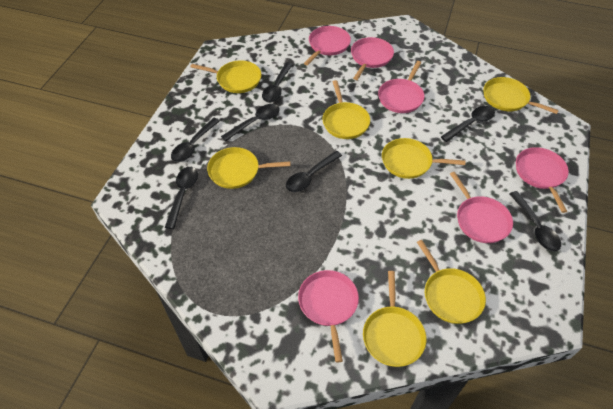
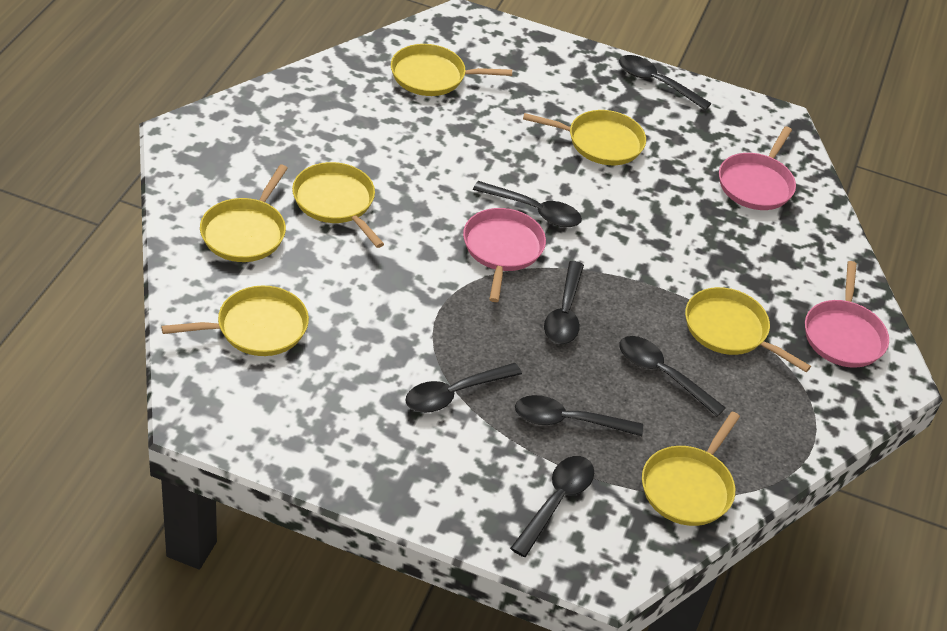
pink pan: [298,270,359,363] [304,26,351,65] [351,37,394,80] [378,61,425,113] [450,172,513,243] [516,147,569,213] = 6 -> [463,208,546,302] [719,126,796,210] [805,261,889,368] = 3

